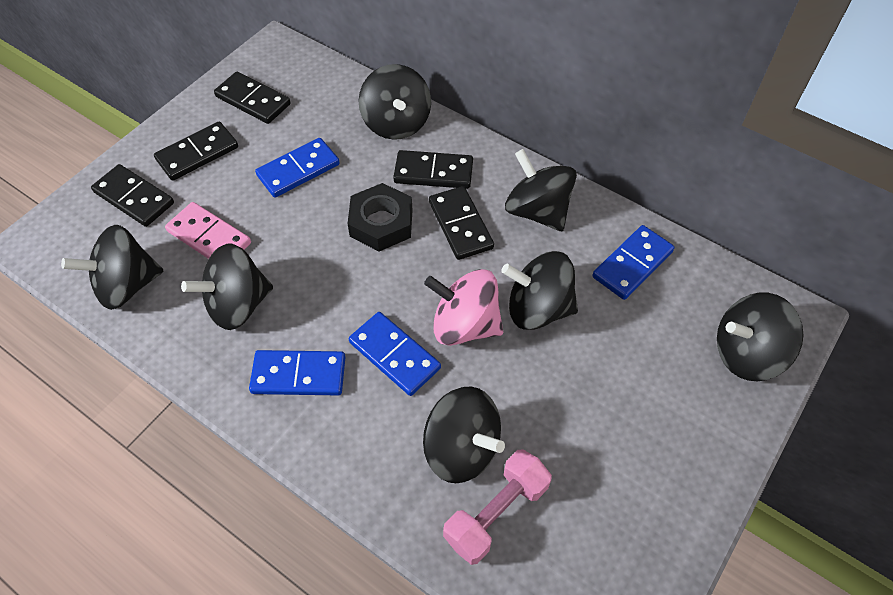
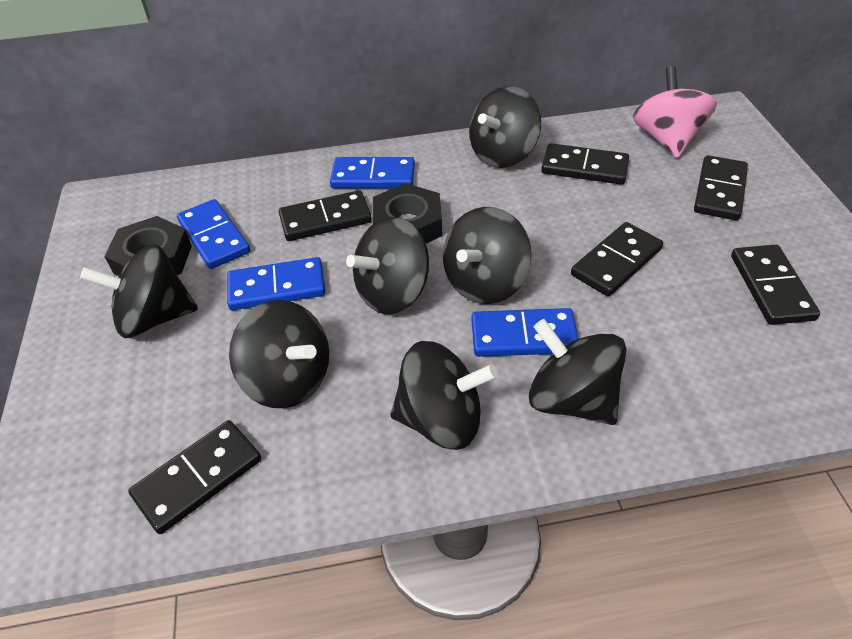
black domino: [91,164,174,227] [154,122,238,181] [214,72,291,124] [393,150,473,189] [429,186,494,260] = 5 -> [128,420,261,534] [278,190,372,241] [541,143,629,185] [571,222,663,297] [694,155,748,220] [731,245,820,325] = 6
black nut: [348,183,413,251] = 1 -> [104,216,192,276] [373,183,442,243] = 2
pink domino: [165,202,251,259] = 1 -> none = 0
pink dumbbell: [443,449,552,565] = 1 -> none = 0

